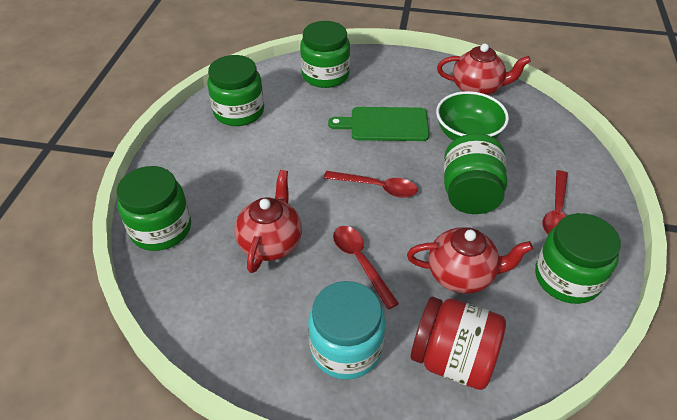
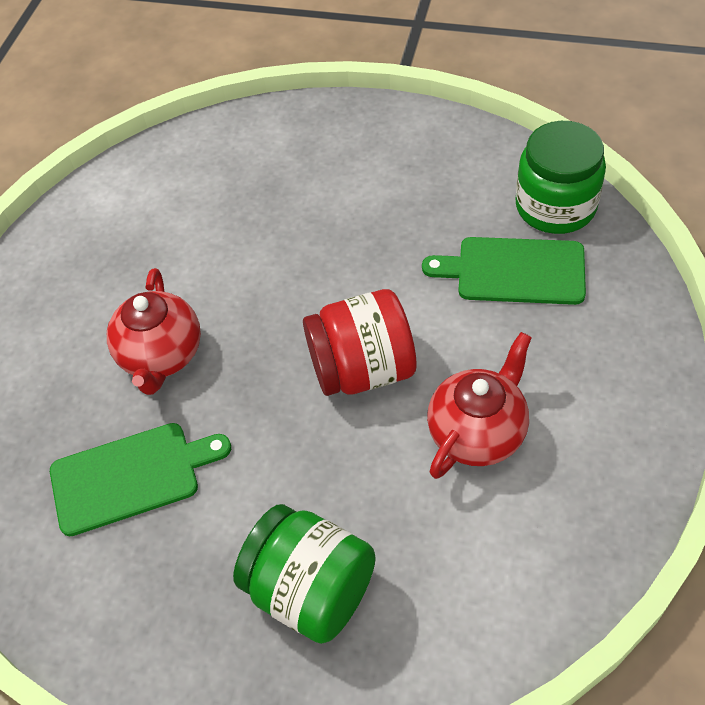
green bowl: [436,91,509,141] = 1 -> none = 0
green cutting board: [328,107,429,141] = 1 -> [50,423,231,536] [422,237,586,305] = 2
green jar: [116,166,191,251] [207,55,264,126] [300,21,350,88] [444,133,507,214] [535,213,621,304] = 5 -> [233,504,376,644] [515,121,606,234] = 2
red spoon: [324,171,418,198] [333,226,399,309] [543,170,568,234] = 3 -> none = 0
red teapot: [235,170,302,273] [407,227,533,294] [437,44,531,95] = 3 -> [107,268,201,395] [427,332,532,479] = 2
turquoise jar: [308,281,385,380] = 1 -> none = 0

